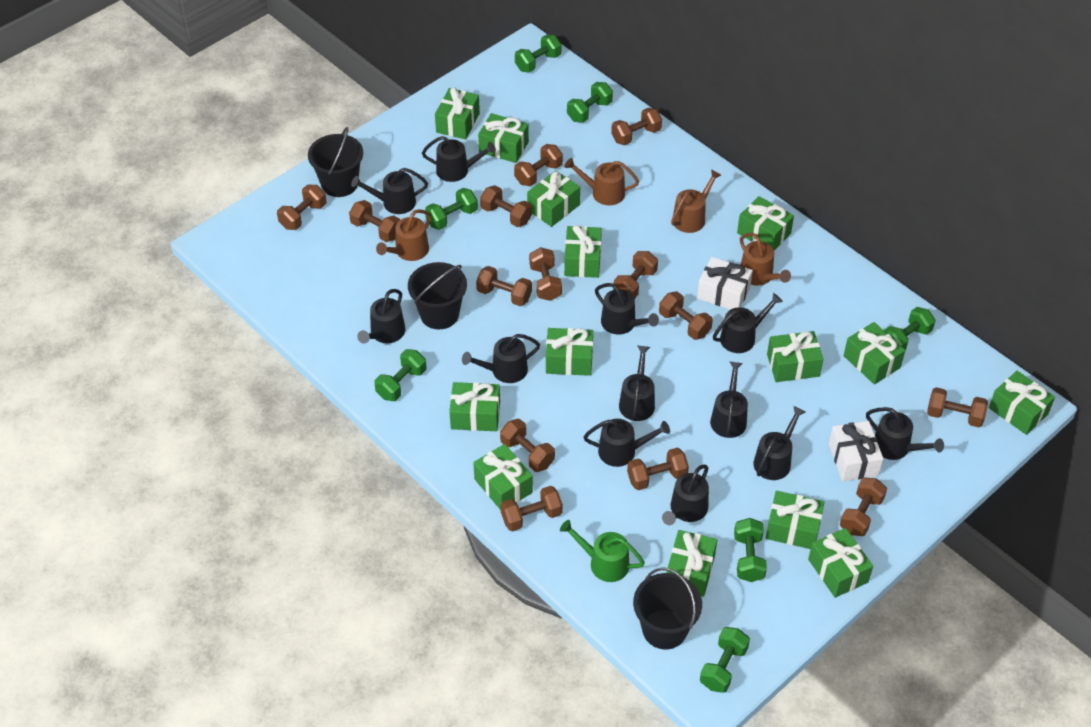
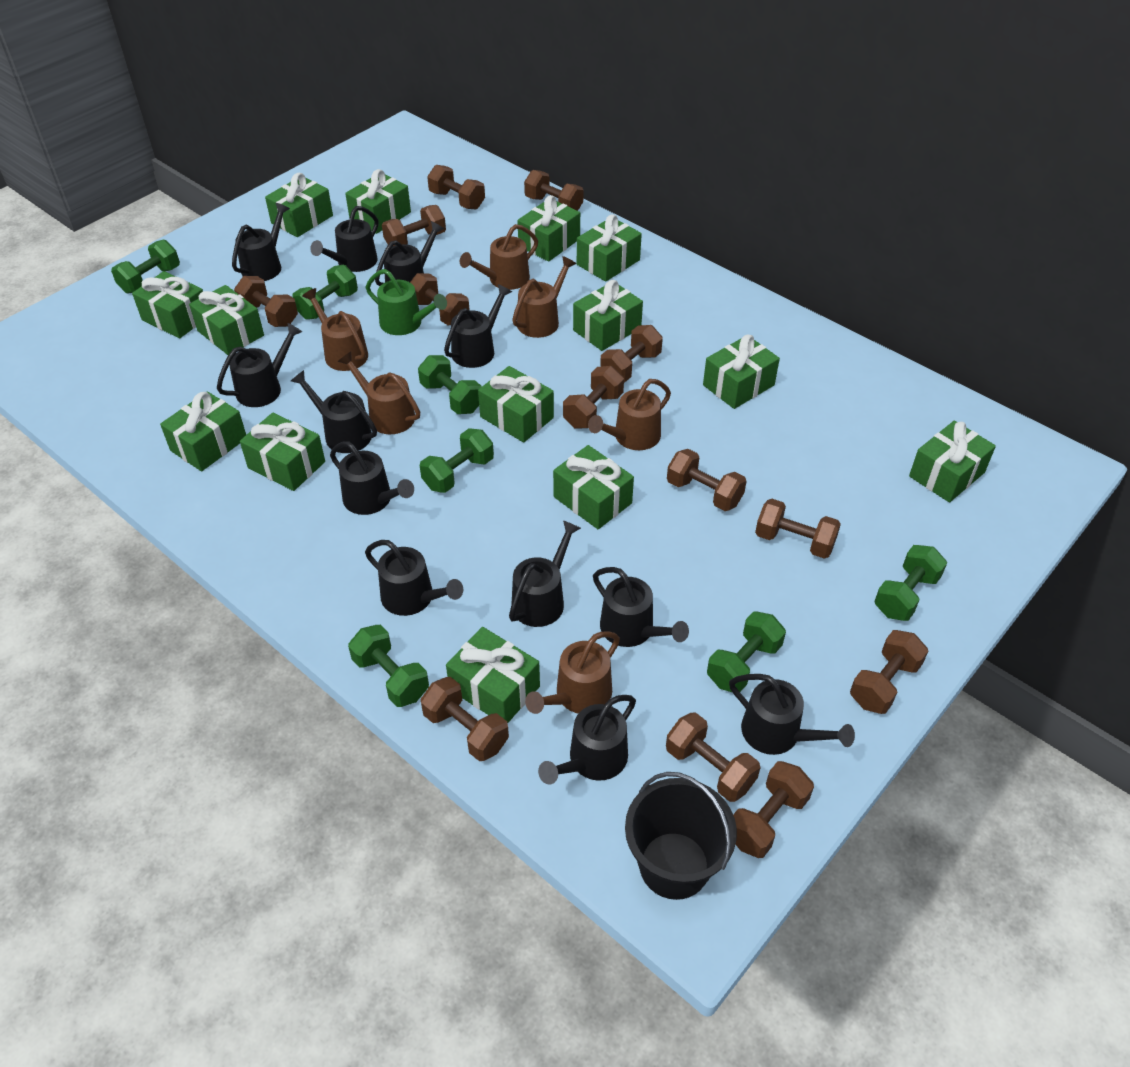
black bucket: [308,127,363,197] [408,262,467,329] [633,567,702,649] = 3 -> [625,772,737,900] = 1
brown dumbbell: [277,184,326,230] [349,200,400,242] [476,266,532,306] [480,185,532,227] [500,419,555,472] [501,486,563,532] [514,144,563,186] [529,247,562,301] [611,108,662,145] [613,251,658,299] [627,448,689,490] [659,291,713,340] [840,478,887,536] [927,387,988,427] = 14 -> [234,276,298,327] [382,205,446,246] [410,273,470,325] [421,677,509,761] [427,165,485,209] [524,170,584,211] [563,366,624,429] [600,325,663,382] [666,712,761,802] [667,449,747,511] [733,761,814,858] [755,499,841,559] [850,630,928,714] = 13
brown watering can: [376,209,431,261] [564,158,639,205] [671,169,721,233] [740,233,791,286] = 4 -> [302,288,368,371] [338,352,420,434] [460,224,538,290] [512,256,576,338] [525,631,620,714] [588,379,671,450] = 6
white gift: [697,257,753,310] [829,421,883,481] = 2 -> none = 0

